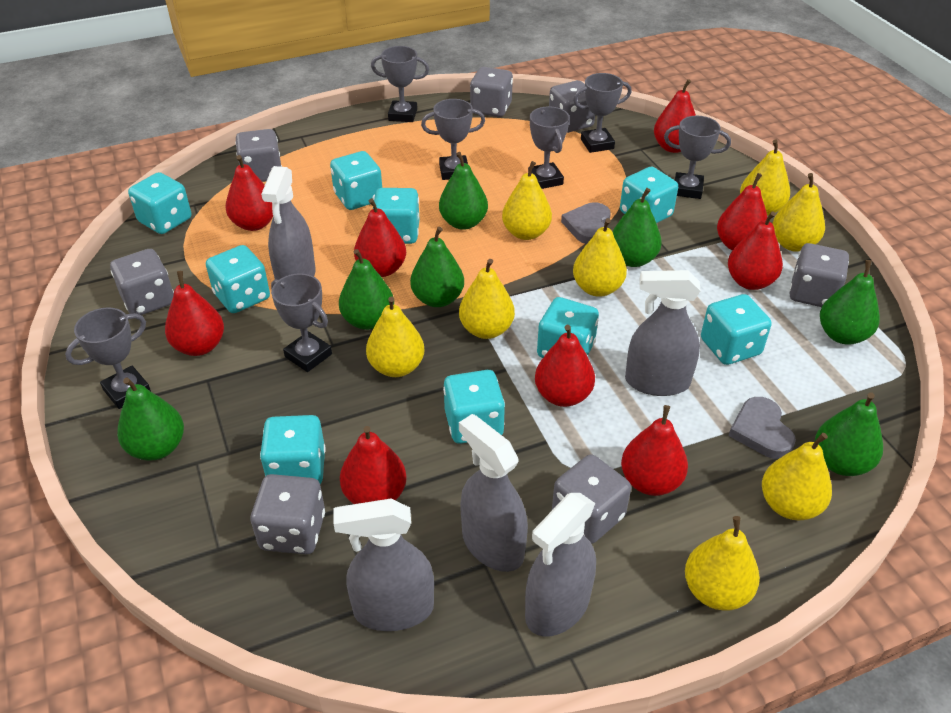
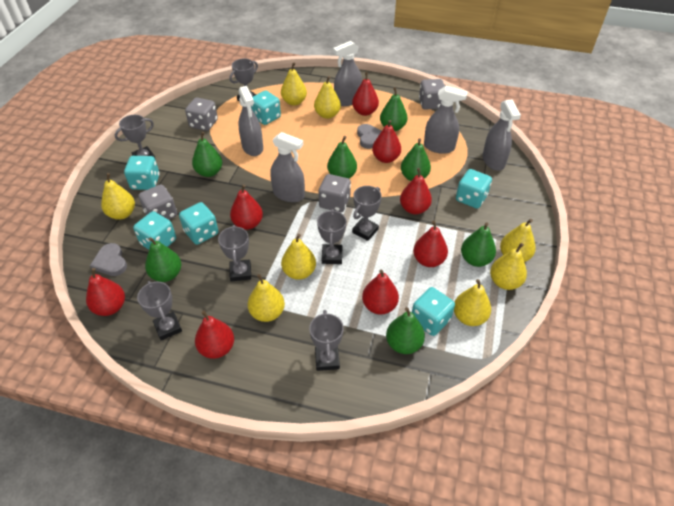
grey dice: [110,249,174,315] [235,129,282,182] [251,474,325,555] [470,67,513,117] [549,80,595,133] [552,454,631,544] [790,243,849,307] = 7 -> [138,184,177,220] [185,97,218,131] [319,174,351,212] [419,79,445,110] = 4
red pear: [165,271,224,356] [226,155,273,231] [340,426,406,504] [354,198,406,277] [535,325,595,407] [621,405,688,496] [654,79,696,153] [717,173,767,251] [728,212,783,290] = 9 -> [86,268,125,316] [195,311,234,359] [230,184,263,230] [352,72,379,116] [362,269,399,315] [372,120,401,163] [400,168,432,214] [413,221,448,267] = 8
turquoise dice: [128,172,191,234] [206,245,270,313] [260,415,326,484] [330,151,382,210] [373,188,419,244] [443,370,505,444] [537,297,599,358] [620,167,678,223] [701,294,772,365] = 9 -> [124,156,160,190] [133,211,176,250] [179,202,218,245] [251,90,281,125] [412,287,455,336] [456,169,492,209] = 6

